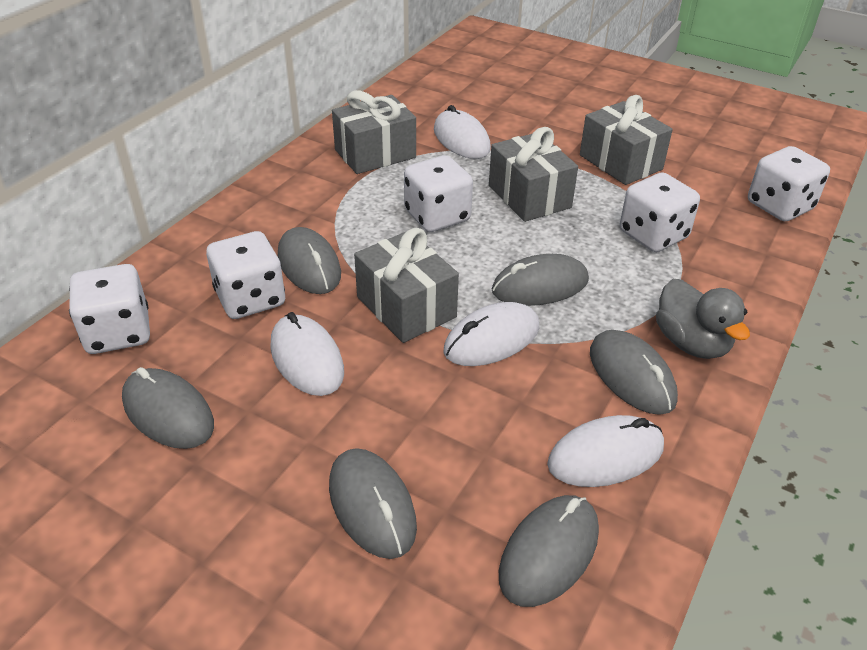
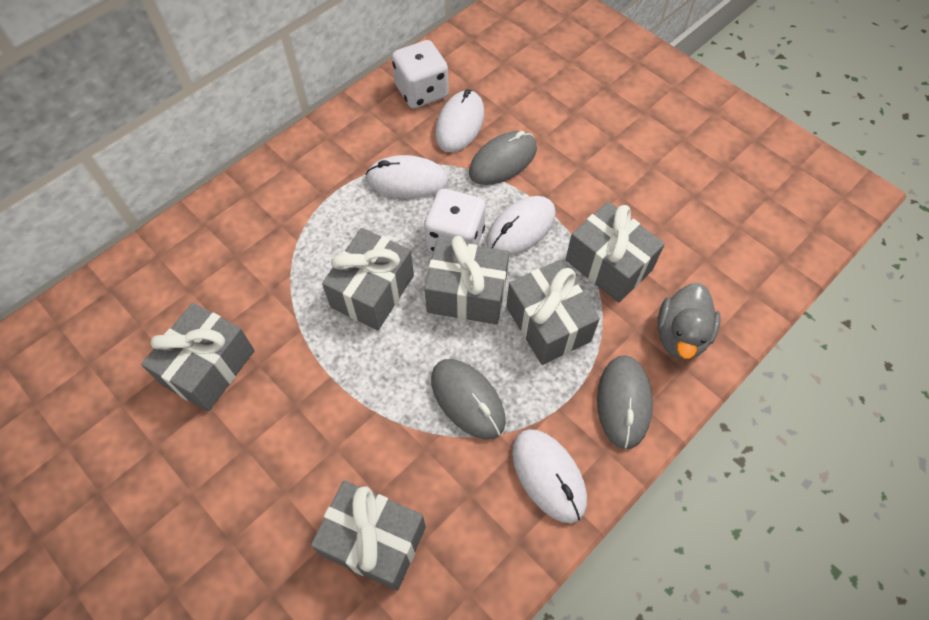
grey gift: [332,90,416,174] [354,228,459,343] [489,127,578,222] [580,95,673,185] = 4 -> [141,303,255,412] [311,480,426,591] [322,228,414,330] [424,236,509,324] [506,260,600,365] [566,201,665,302] = 6
grey mouse: [122,367,214,449] [278,227,341,294] [329,448,417,559] [492,254,589,306] [499,495,599,607] [590,330,678,415] = 6 -> [431,359,506,439] [469,131,537,185] [597,355,653,449] = 3
white dice: [69,264,150,354] [206,231,285,319] [404,155,473,232] [620,173,700,252] [748,146,830,221] = 5 -> [392,40,449,109] [424,189,486,253] = 2

